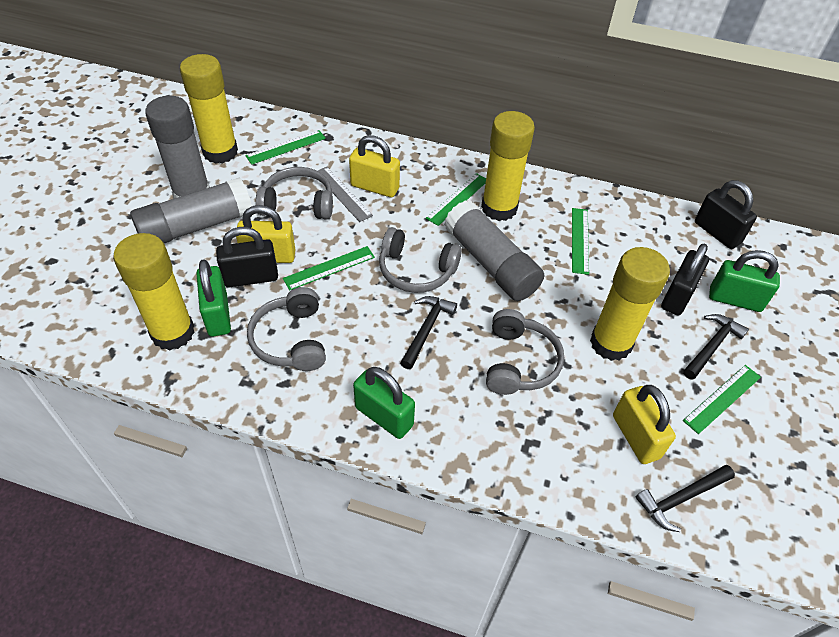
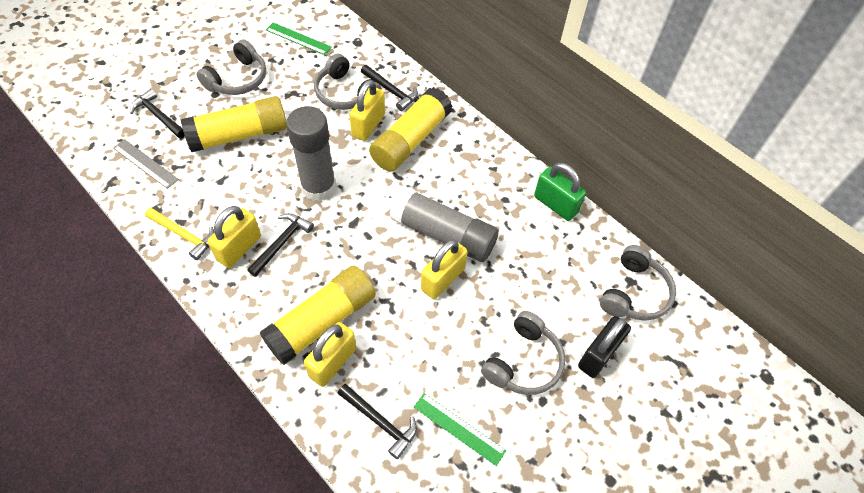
black hammer: [400,296,457,369] [636,465,735,532] [683,314,749,380] = 3 -> [130,89,185,138] [247,213,314,277] [337,384,417,459] [361,65,418,111] = 4
black padlock: [216,227,278,287] [661,244,709,316] [695,180,757,249] = 3 -> [578,316,631,378] = 1
green padlock: [196,259,231,337] [353,367,415,439] [709,250,780,312] = 3 -> [534,163,586,221] = 1
green ruler: [245,130,326,165] [283,246,375,290] [426,173,486,226] [572,208,589,275] [683,365,761,434] = 5 -> [266,23,332,55] [414,393,506,466] = 2
grey glue stick: [130,177,252,243] [145,96,210,198] [444,200,544,301] = 3 -> [286,106,336,201] [390,187,499,262] = 2
yellow glue stick: [113,233,195,351] [180,54,238,164] [481,111,535,221] [590,247,670,361] = 4 -> [181,96,287,152] [260,265,376,365] [369,87,453,172] = 3
yellow hammer: none = 0 -> [145,208,215,260] = 1
yellow padlock: [236,205,295,263] [349,135,400,198] [613,385,676,464] = 3 -> [207,206,261,268] [304,322,356,387] [349,80,385,141] [421,239,468,299] = 4

